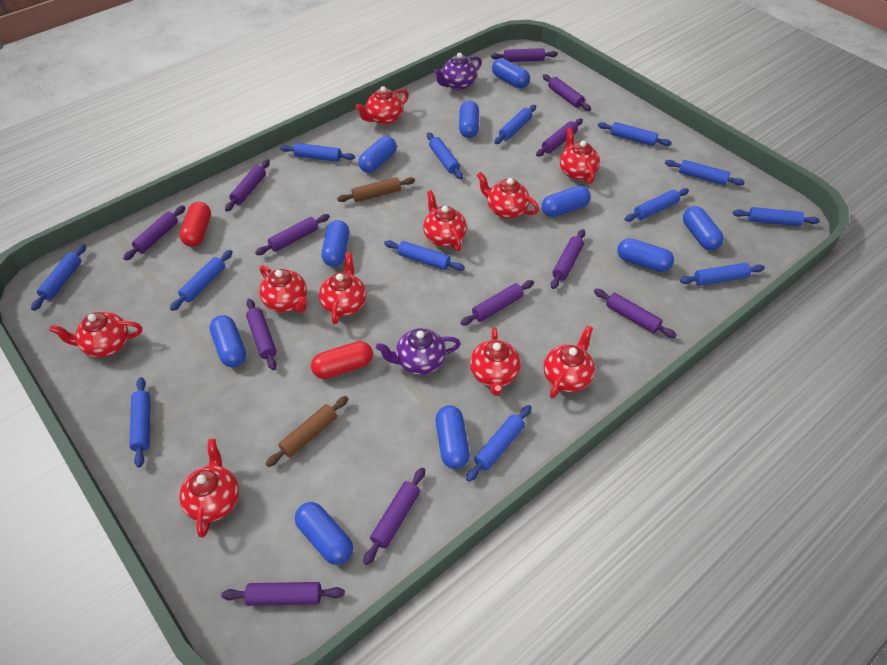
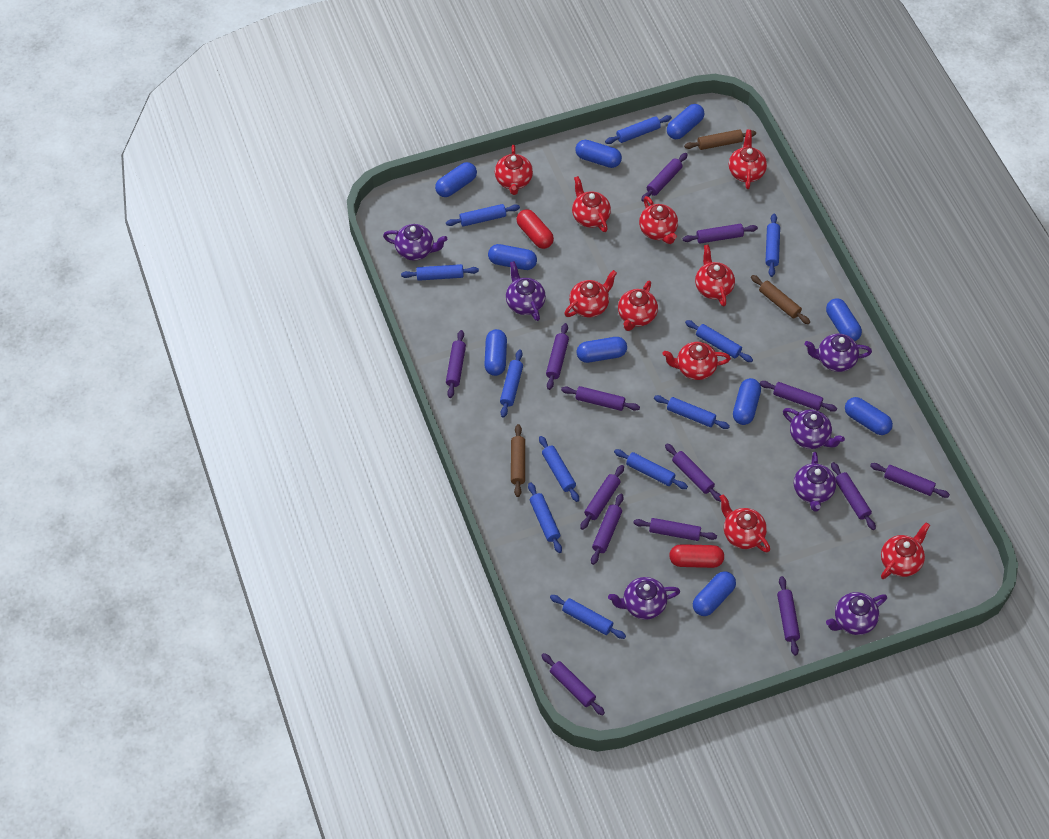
blue rolling pin: [31,244,86,311] [129,377,150,467] [170,250,233,311] [280,143,355,162] [384,240,465,271] [427,132,463,179] [466,405,532,482] [494,105,536,144] [598,122,672,146] [625,188,689,222] [665,160,745,186] [680,263,765,286] [733,207,820,226] = 13 -> [401,264,479,281] [446,204,520,227] [500,349,523,418] [528,482,562,553] [539,436,579,502] [550,595,626,639] [605,115,672,144] [614,449,688,489] [654,395,730,429] [685,320,753,362] [765,214,780,277] = 11
brown rolling pin: [266,396,348,467] [337,177,415,202] = 2 -> [511,424,525,497] [684,129,756,150] [751,275,810,324] = 3
purple rolling pin: [123,205,185,261] [221,582,345,606] [225,159,270,212] [246,299,277,370] [255,214,330,255] [363,467,425,565] [461,280,534,326] [491,48,558,62] [536,118,583,157] [543,74,591,111] [551,229,585,289] [594,289,677,338] = 12 -> [446,330,466,398] [541,653,605,716] [546,323,569,390] [561,386,640,411] [580,465,624,530] [591,494,623,565] [633,518,717,541] [641,153,688,202] [665,444,721,502] [683,224,758,243] [760,381,837,412] [777,576,800,656] [831,462,876,530] [870,463,950,498] = 14
purple teapot: [376,328,461,375] [434,53,482,90] = 2 -> [383,224,447,261] [506,261,546,321] [608,577,680,620] [783,408,845,449] [794,452,836,512] [805,333,872,372] [826,592,887,635] = 7

